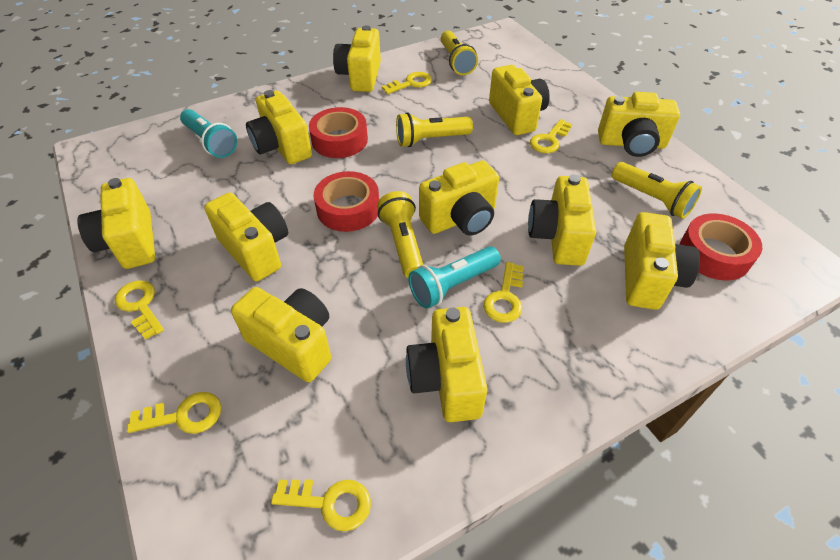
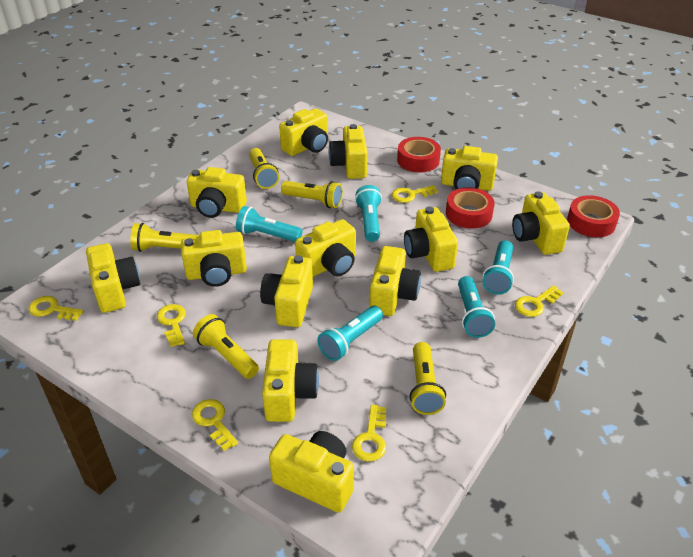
turquoise flashlight: [180,109,237,158] [408,246,501,308] = 2 -> [236,206,302,242] [317,306,383,361] [355,185,382,242] [458,276,495,338] [483,240,514,295] = 5
yellow camera: [77,178,155,269] [204,193,288,282] [231,287,331,382] [246,90,312,164] [333,25,381,92] [406,307,487,422] [419,160,499,236] [489,65,550,135] [528,174,596,266] [598,92,680,157] [624,212,700,310] = 11 -> [86,243,140,313] [181,230,247,287] [187,167,247,218] [260,255,313,327] [262,339,319,422] [269,431,354,513] [279,108,328,156] [295,219,356,277] [329,124,368,179] [370,246,421,316] [404,206,458,272] [441,146,498,191] [512,191,570,255] = 13
yellow flashlight: [377,191,423,278] [396,112,473,147] [440,31,478,75] [612,162,702,219] = 4 -> [130,223,199,252] [193,314,259,379] [249,148,279,189] [281,181,343,208] [409,342,446,415] = 5

